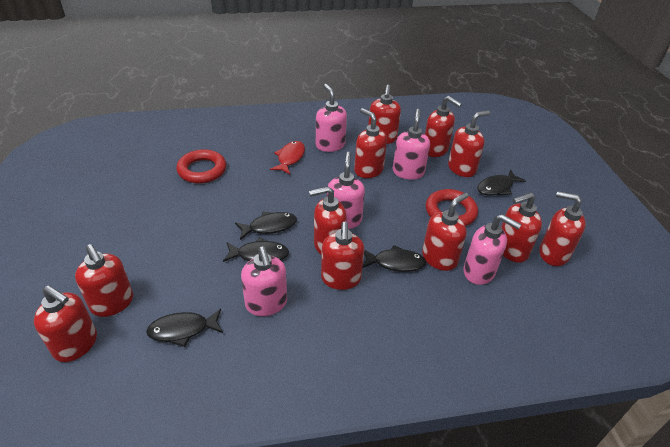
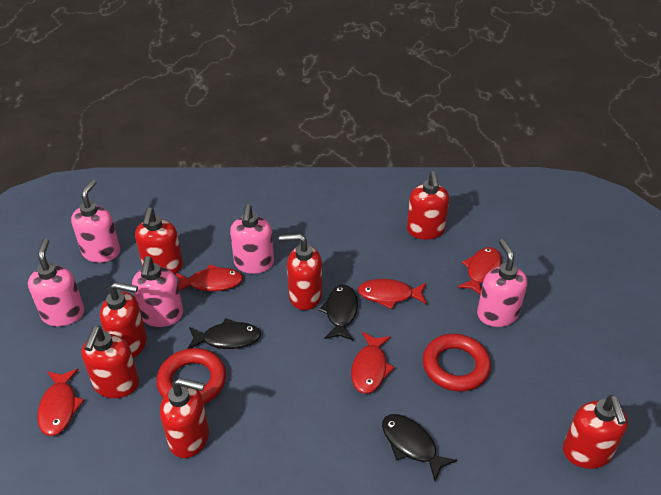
black fish: [146,309,223,347] [223,237,289,262] [235,212,297,240] [362,245,426,272] [477,169,526,196] = 5 -> [188,318,261,349] [319,285,358,340] [382,414,457,481] = 3
red fish: [270,141,305,174] = 1 -> [37,369,84,436] [176,264,243,291] [351,332,395,394] [358,279,427,309] [458,247,502,295] = 5
red soap dispenser: [34,285,97,362] [75,244,133,317] [309,186,347,255] [321,222,364,290] [354,108,387,178] [368,85,401,144] [422,192,469,271] [425,96,462,157] [448,110,490,177] [501,192,542,263] [539,191,586,266] = 11 -> [81,326,139,398] [100,282,147,358] [135,207,183,274] [160,378,209,458] [279,234,322,310] [407,171,449,240] [563,395,628,469] = 7

